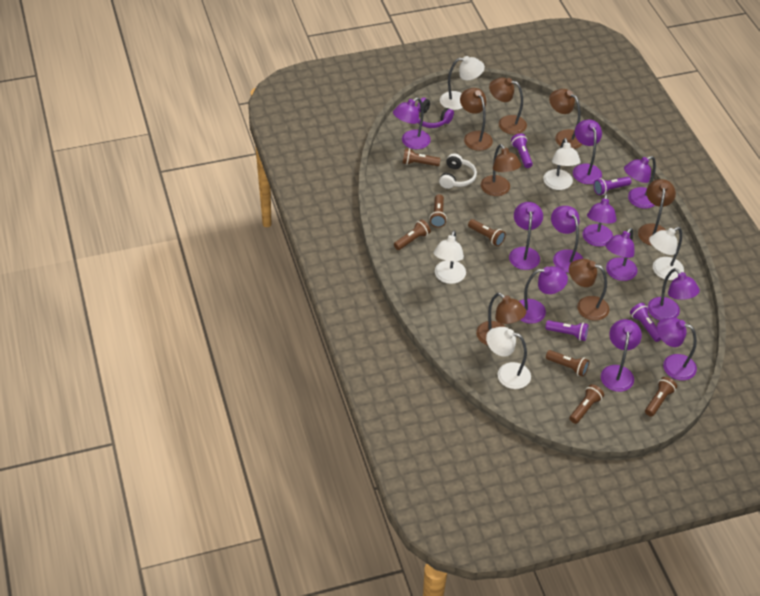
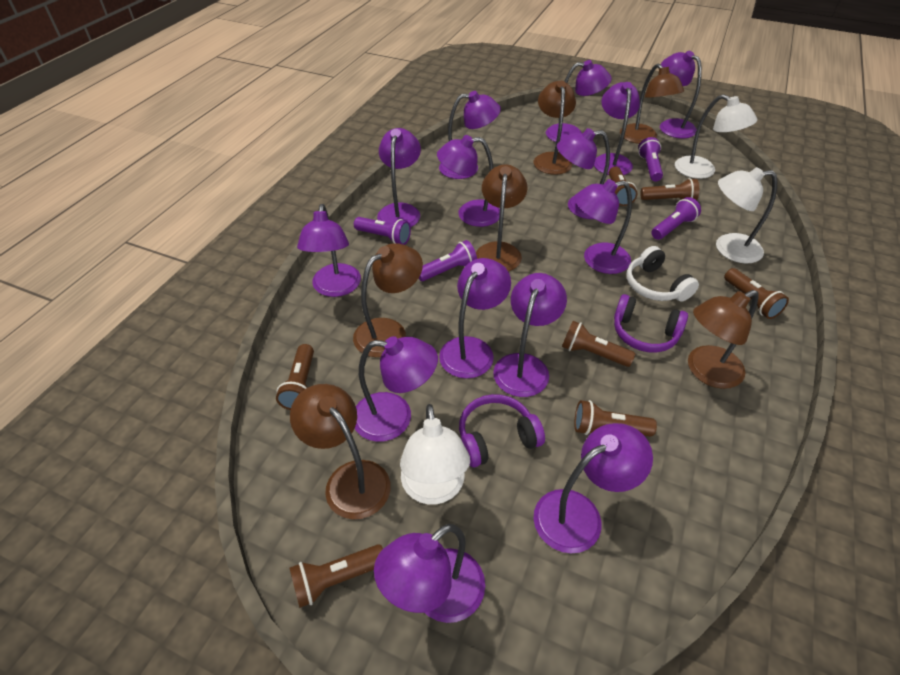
brown lamp: [460,88,493,151] [476,293,526,345] [481,144,521,196] [489,77,527,134] [549,89,582,149] [569,259,610,321] [638,179,676,246] = 7 -> [290,384,391,519] [353,243,423,357] [476,164,527,272] [534,80,576,175] [620,64,684,144] [688,290,759,389] = 6
purple headphones: [417,98,454,128] = 1 -> [459,394,545,467] [614,294,688,353] = 2
purple lamp: [393,98,431,149] [509,202,543,270] [519,266,568,324] [551,206,583,273] [573,120,602,184] [583,194,617,247] [601,319,642,392] [605,228,637,281] [624,156,656,209] [648,268,700,320] [657,317,697,380] = 11 -> [297,204,361,297] [355,336,438,442] [374,524,485,623] [377,128,421,227] [437,135,500,227] [439,91,501,179] [439,258,511,378] [493,273,567,397] [534,423,653,554] [546,60,612,142] [557,128,610,219] [574,179,632,274] [594,82,640,175] [660,51,702,138] = 14
white lamp: [434,231,466,284] [440,56,485,110] [486,327,531,389] [543,138,581,190] [649,227,684,280] = 5 -> [400,404,470,504] [675,94,757,179] [716,167,777,264] = 3

